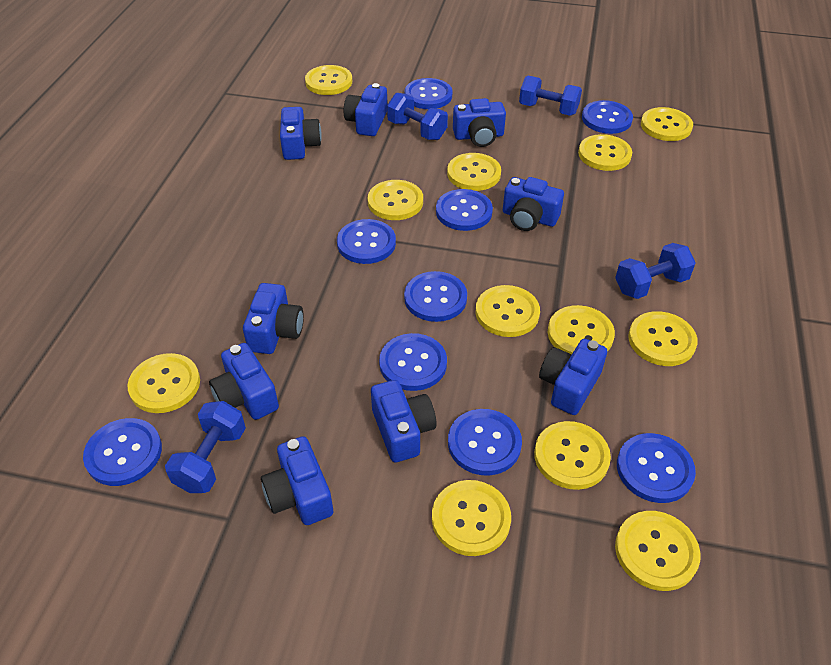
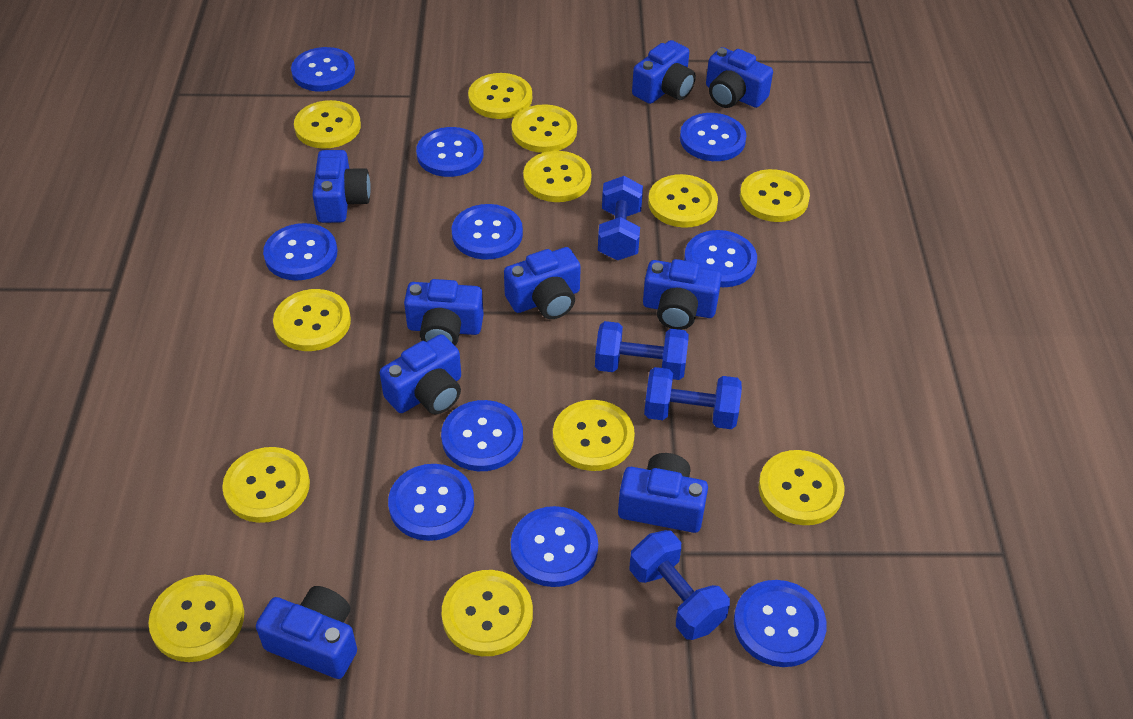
blue button: [83,418,162,486] [337,219,396,264] [379,333,447,391] [404,271,467,322] [405,78,453,109] [436,189,493,231] [448,409,522,476] [582,100,633,134] [617,433,696,503] = 9 -> [263,223,337,280] [291,47,355,92] [388,464,474,541] [416,127,484,177] [441,400,523,471] [452,204,523,260] [511,506,598,587] [680,113,747,161] [684,230,757,287] [734,580,827,667] = 10

